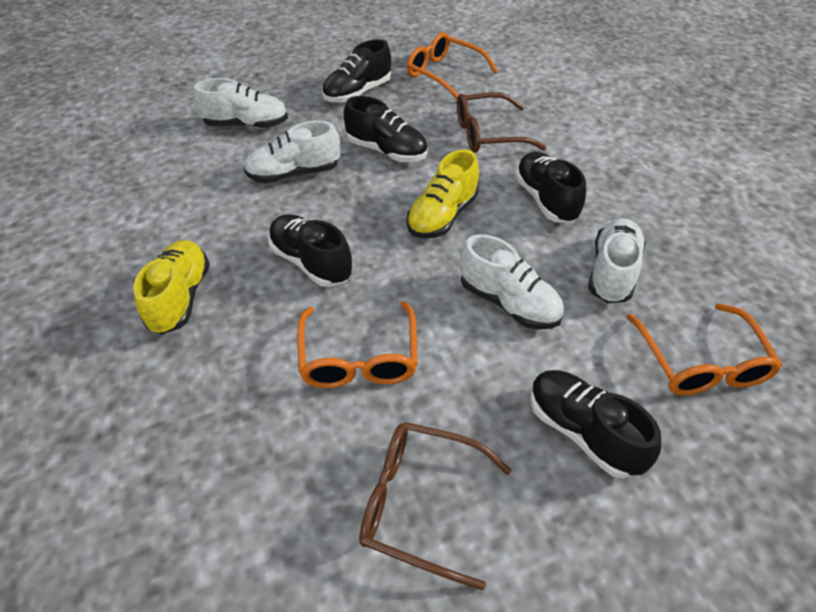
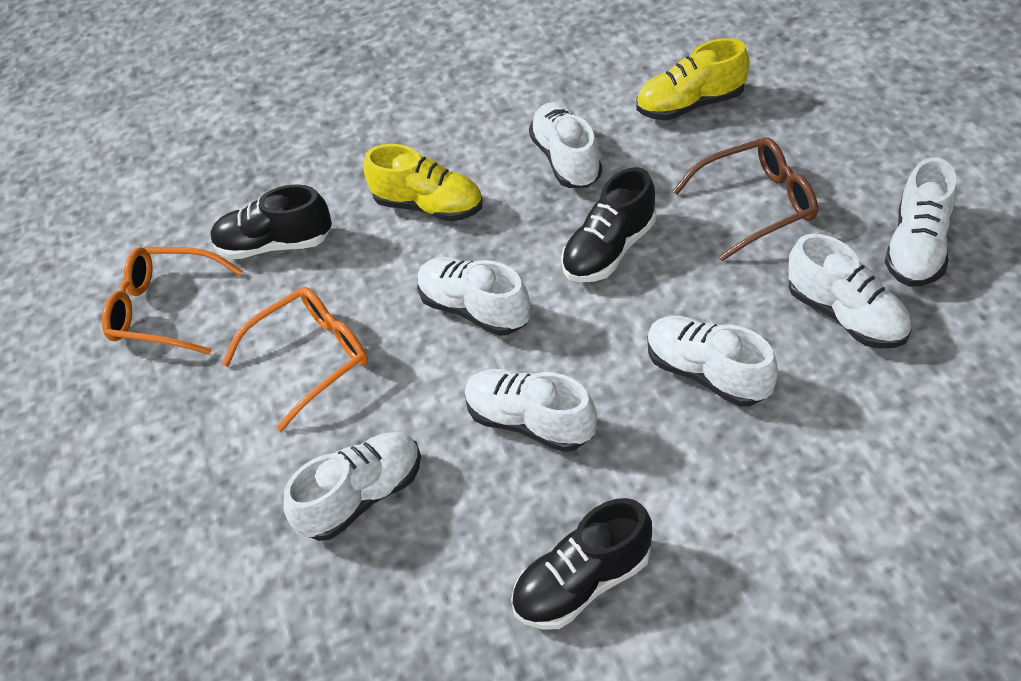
black shoe: [268,214,353,287] [322,39,391,103] [344,96,428,162] [515,152,586,223] [530,370,661,479] = 5 -> [210,184,332,260] [511,498,652,629] [561,167,656,282] = 3
brown glasses: [359,422,511,590] [457,92,547,153] = 2 -> [673,137,818,261] = 1
orange glasses: [297,301,418,388] [407,32,498,99] [627,303,783,396] = 3 -> [102,247,243,355] [222,287,368,432] = 2
white shoe: [194,78,288,129] [244,121,340,183] [460,234,564,330] [588,218,646,303] = 4 -> [283,432,421,541] [418,257,530,336] [465,369,597,452] [529,102,602,188] [647,316,778,407] [789,234,911,348] [885,157,957,287] = 7

